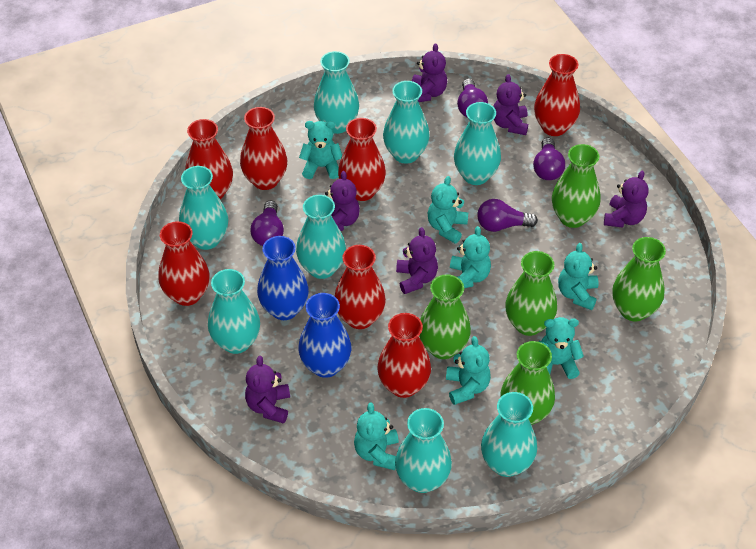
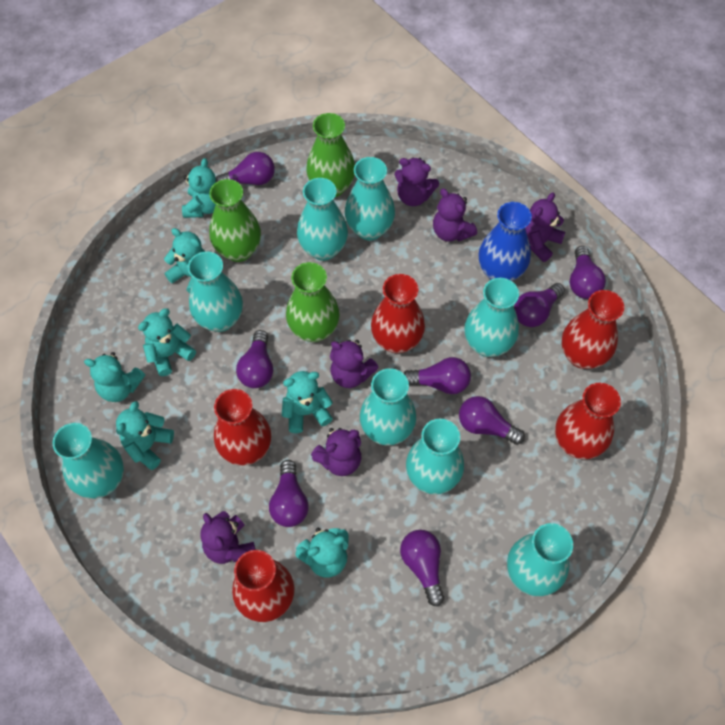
blue vase: [257,236,309,320] [298,293,351,378] = 2 -> [479,202,532,281] = 1
green vase: [419,274,471,359] [500,341,555,425] [505,251,557,336] [552,144,600,228] [612,237,666,321] = 5 -> [209,179,261,262] [286,262,340,342] [306,113,355,197] = 3
purple light bulb: [250,200,284,246] [457,78,488,118] [477,199,538,232] [533,138,565,180] = 4 -> [215,152,275,185] [236,330,273,388] [269,460,309,527] [400,530,444,607] [403,357,471,394] [459,396,525,445] [514,283,565,327] [570,246,606,299] = 8
red vase: [158,221,210,306] [185,119,233,199] [240,107,287,190] [335,245,386,329] [338,118,386,201] [377,313,431,398] [534,54,580,136] = 7 -> [214,389,271,466] [232,550,294,622] [371,274,425,353] [555,383,621,459] [562,290,624,369] = 5

